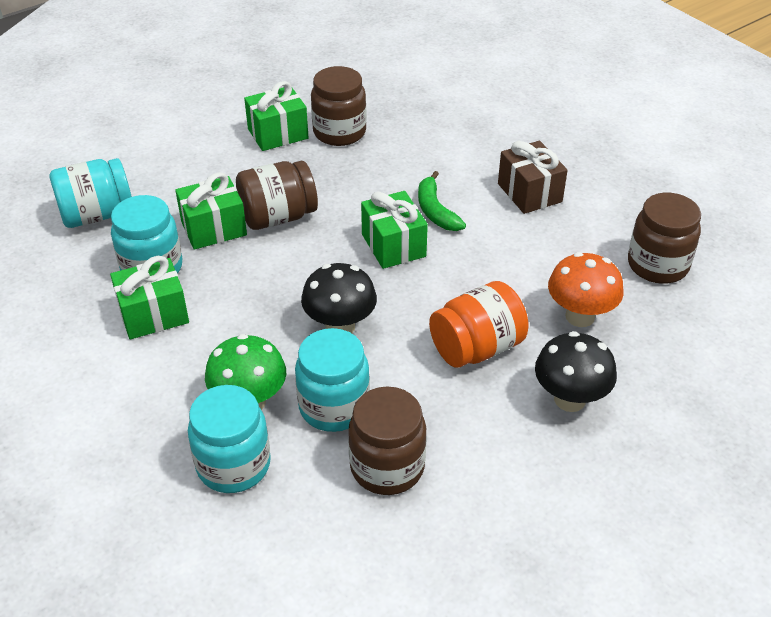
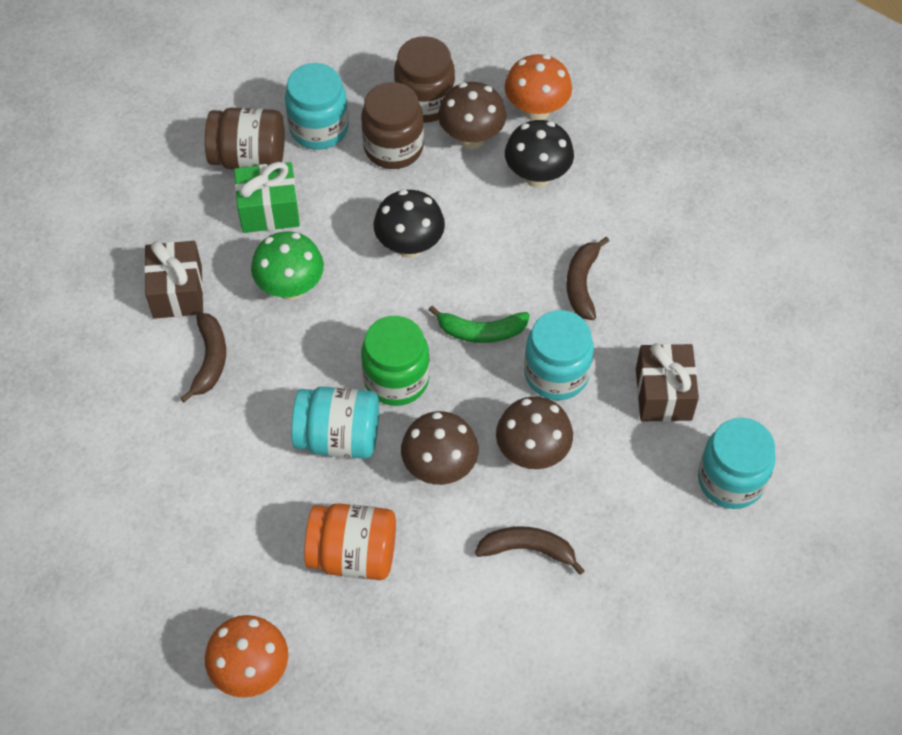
brown banana: none = 0 -> [180,313,226,402] [475,526,585,575] [567,237,609,320] = 3
brown gift: [498,141,568,214] = 1 -> [144,241,203,319] [636,343,699,422] = 2
brown jar: [236,161,318,230] [311,66,367,146] [348,387,427,495] [628,193,701,284] = 4 -> [205,108,285,170] [361,82,424,169] [394,36,455,123] = 3
brown mushroom: none = 0 -> [401,411,478,485] [438,82,506,149] [496,396,573,469] = 3
green gift: [110,256,189,339] [175,172,247,250] [244,81,309,151] [361,191,428,269] = 4 -> [234,162,300,233] = 1
green jar: none = 0 -> [361,316,430,406] = 1
orange mushroom: [548,252,624,327] = 1 -> [205,615,288,698] [505,54,572,121] = 2

